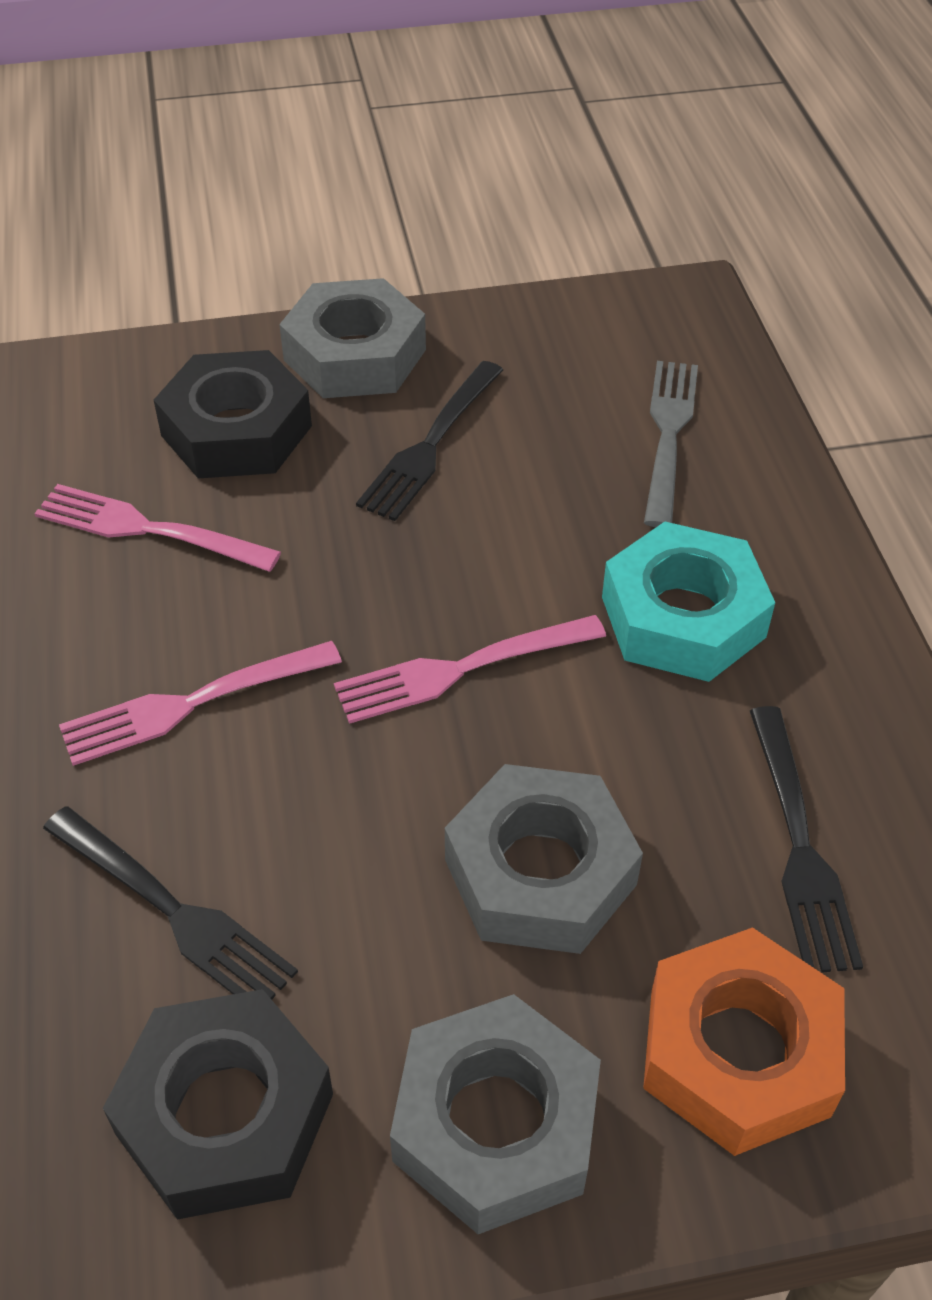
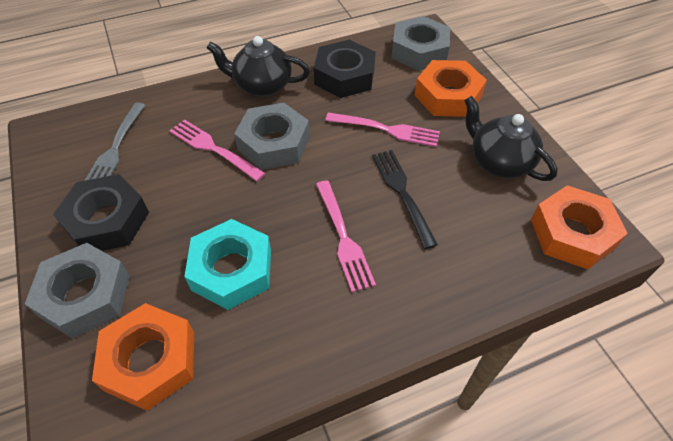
black fork: [43,806,298,1000] [356,361,503,521] [750,706,863,973] = 3 -> [372,150,438,249] = 1
black teapot: none = 0 -> [207,36,310,97] [464,96,558,181] = 2
orange nut: [643,927,845,1156] = 1 -> [92,303,194,411] [414,60,487,117] [531,185,628,270] = 3

